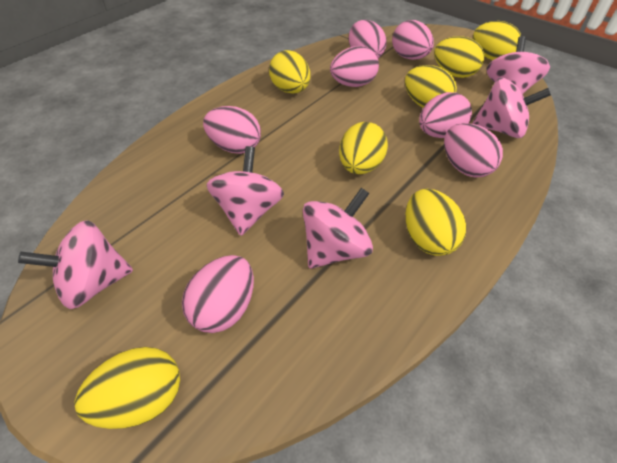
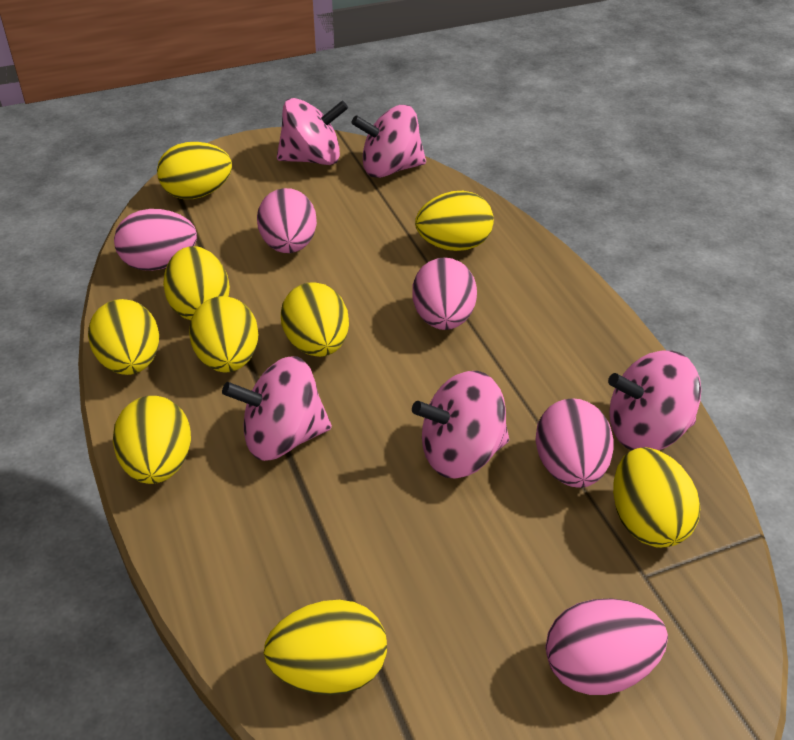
pink egg: [182,255,254,333] [203,106,261,154] [330,46,379,87] [349,20,387,58] [392,20,434,60] [419,92,472,138] [444,123,503,178] = 7 -> [114,209,197,271] [257,188,317,253] [412,257,477,330] [535,398,614,488] [546,598,668,695] = 5
yellow egg: [74,347,180,429] [269,50,310,93] [339,122,388,174] [405,65,457,108] [406,189,466,256] [434,36,484,78] [473,21,521,60] = 7 -> [88,299,159,375] [113,396,191,484] [157,142,232,199] [163,246,230,320] [189,296,259,372] [264,600,387,695] [281,282,349,357] [415,191,494,251] [613,447,700,548] = 9

